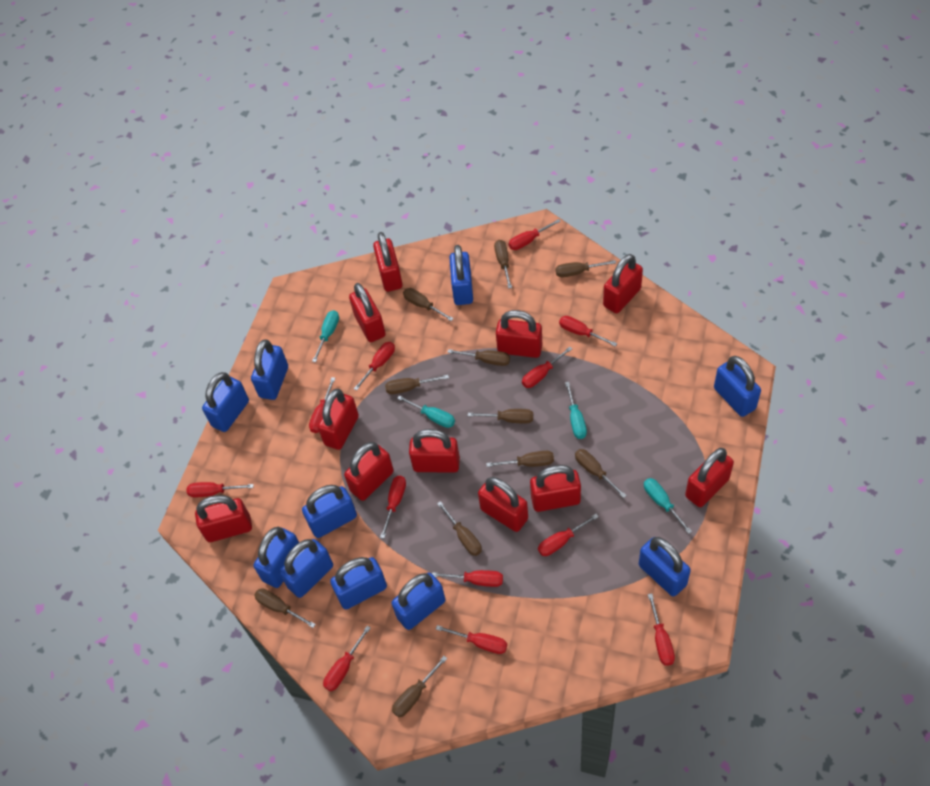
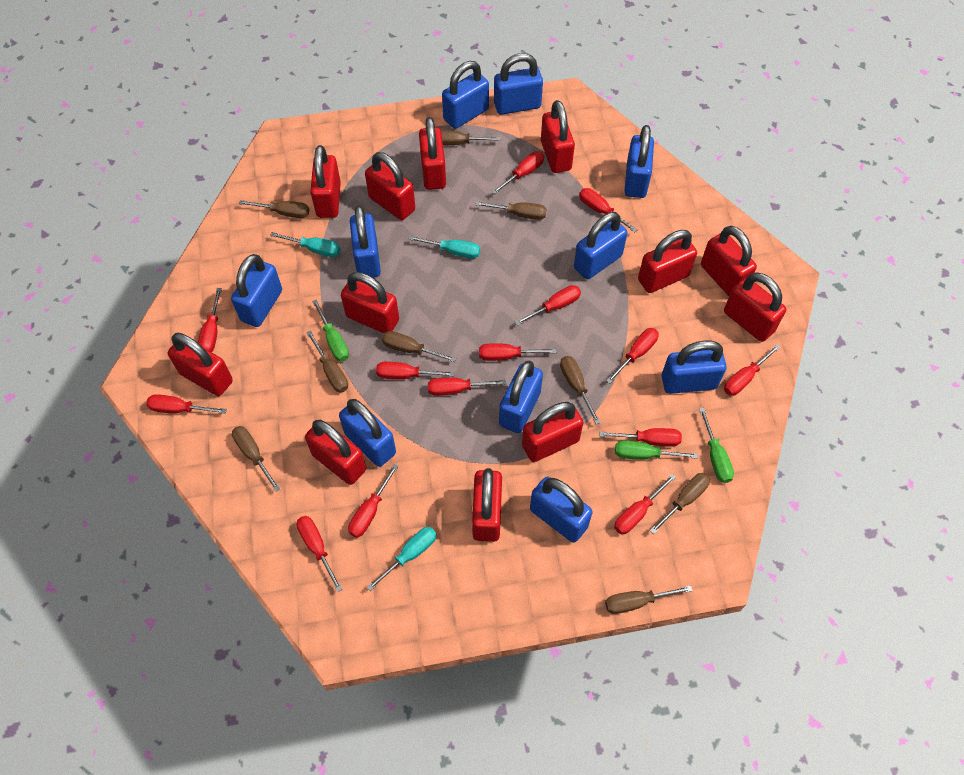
brown screwdriver: [254,588,316,628] [385,375,449,394] [392,656,447,717] [403,288,454,321] [437,501,482,556] [447,349,510,366] [468,409,533,424] [486,451,554,467] [494,240,512,289] [556,260,616,277] [575,449,627,498] = 11 -> [232,426,280,492] [239,200,309,218] [306,330,348,392] [382,331,456,362] [441,130,501,145] [475,201,546,220] [560,356,601,424] [605,585,693,614] [650,473,710,534] = 9
green screwdriver: none = 0 -> [312,299,349,361] [615,440,698,460] [699,408,734,483] = 3
red padlock: [195,495,252,542] [318,389,359,450] [344,442,394,501] [349,283,386,342] [373,232,403,292] [409,429,460,473] [478,477,528,532] [496,310,542,358] [530,465,581,512] [603,254,643,313] [685,448,734,507] = 11 -> [168,333,233,396] [305,420,366,485] [310,145,341,218] [341,272,399,333] [365,152,415,220] [419,117,446,190] [472,468,502,542] [522,402,583,462] [541,100,575,173] [638,230,697,293] [701,226,757,296] [724,273,786,342] = 12
red screwdriver: [186,482,254,497] [309,377,335,433] [323,626,371,691] [354,342,395,391] [380,476,406,538] [432,570,503,587] [436,625,507,654] [509,219,561,250] [522,346,572,388] [538,514,599,556] [559,316,617,347] [648,593,675,666] = 12 -> [146,394,227,414] [198,288,222,352] [296,516,343,592] [348,464,399,538] [376,362,455,379] [428,378,507,396] [479,343,557,361] [492,151,544,194] [515,285,581,326] [579,188,638,232] [599,428,682,447] [606,328,659,383] [614,474,676,534] [724,344,781,396] = 14
turquoise screwdriver: [312,310,339,362] [397,395,455,428] [565,382,587,439] [644,478,692,534] = 4 -> [270,232,340,257] [366,527,436,591] [408,236,480,259] = 3

